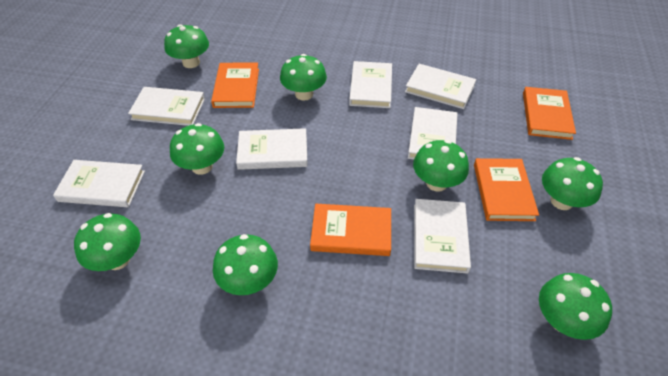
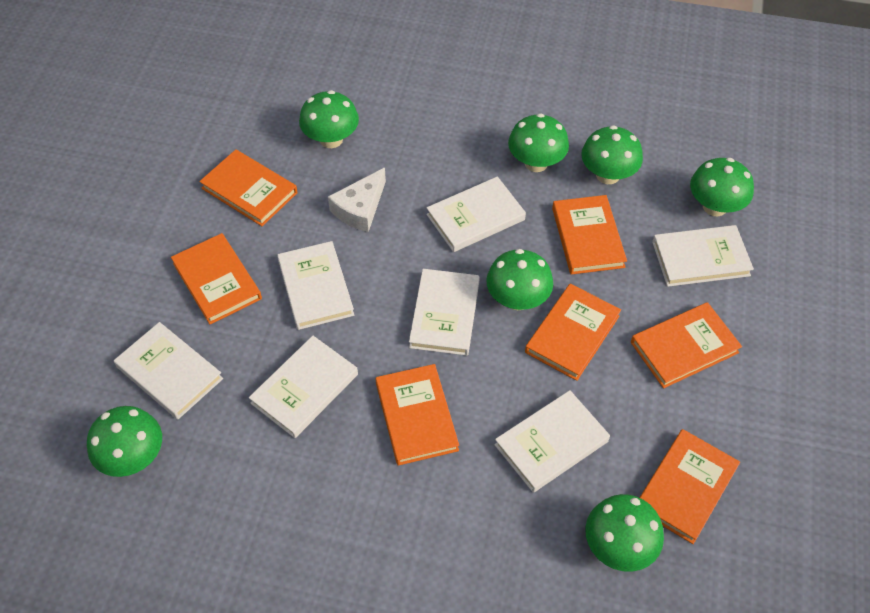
green mushroom: [74,213,141,271] [164,24,209,68] [170,123,224,175] [213,234,278,295] [280,54,327,101] [413,140,469,192] [539,273,612,340] [542,157,603,210] = 8 -> [87,406,162,477] [299,90,359,148] [486,249,553,310] [508,113,569,172] [581,125,643,184] [585,494,664,572] [690,158,754,216] = 7
orange book: [211,63,259,108] [310,204,391,256] [474,158,539,221] [523,87,576,140] = 4 -> [171,233,262,324] [199,149,298,226] [376,364,459,466] [525,284,621,381] [552,195,627,275] [631,302,742,388] [639,429,740,544] = 7
white cheese: none = 0 -> [328,168,386,232] = 1

